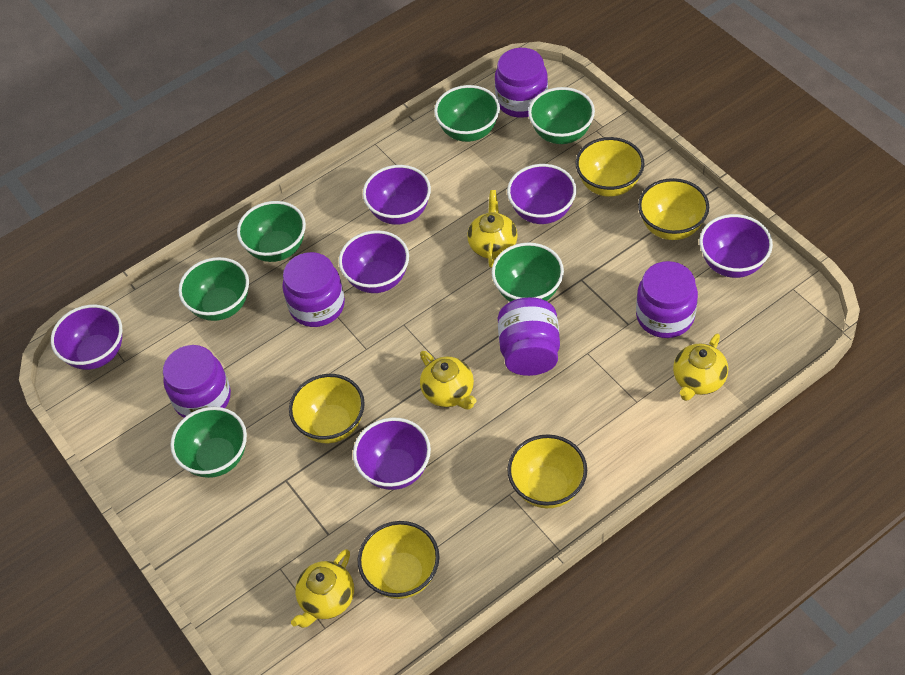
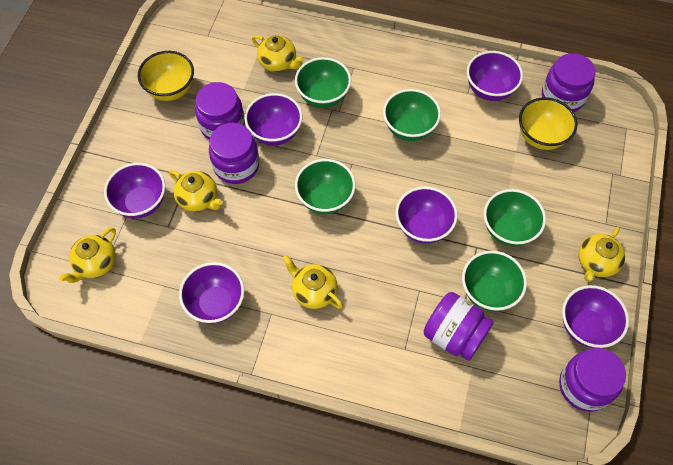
green bowl: [170,407,247,478] [178,257,249,321] [237,201,306,262] [434,85,500,142] [492,243,564,302] [528,87,595,144] = 6 -> [295,57,351,108] [295,159,356,214] [383,89,441,141] [462,251,527,311] [484,189,546,246] = 5
yellow bowl: [289,374,365,443] [358,521,439,599] [507,434,587,508] [576,137,645,197] [638,178,709,240] = 5 -> [138,51,194,101] [519,97,577,150] = 2
yellow teapot: [291,549,354,628] [420,351,477,409] [467,190,518,268] [673,333,728,401] = 4 -> [59,227,116,283] [169,170,223,212] [252,35,304,72] [283,255,343,309] [578,227,625,282] = 5

